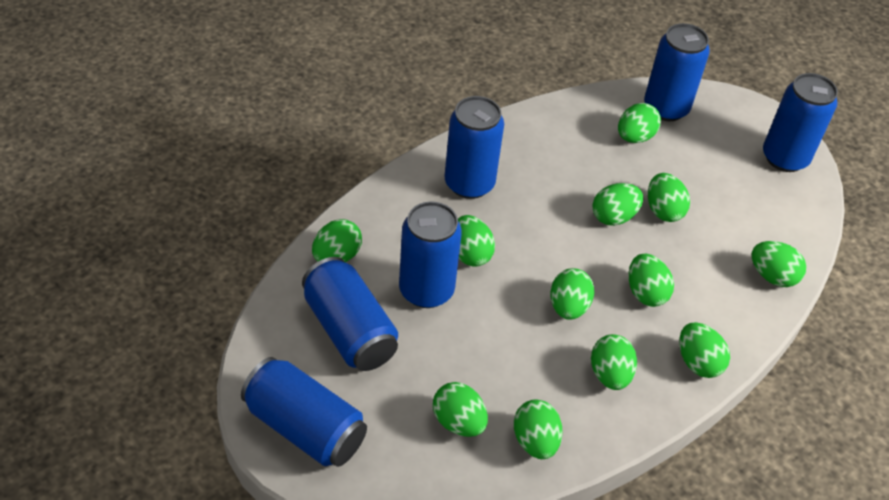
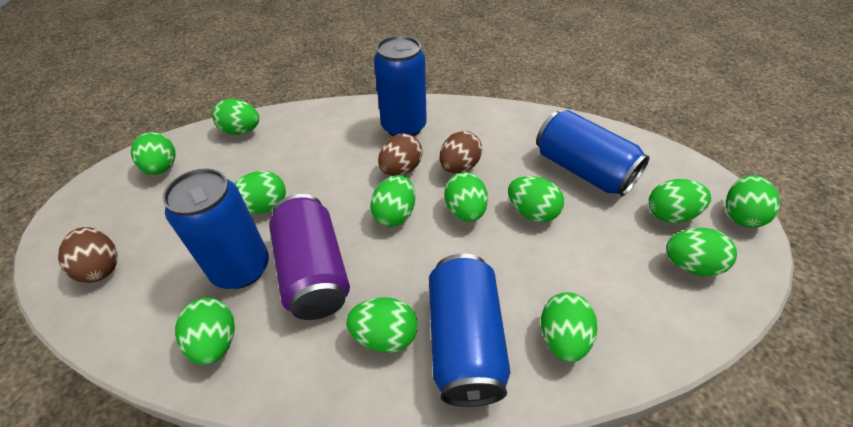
blue can: [241,357,367,467] [302,257,398,371] [399,201,462,308] [445,96,504,199] [644,23,710,121] [763,73,838,172] = 6 -> [163,168,269,289] [374,36,427,136] [429,253,511,407] [536,110,650,196] = 4
brown egg: none = 0 -> [58,227,118,283] [378,134,422,176] [440,131,482,173] = 3
purple can: none = 0 -> [269,194,350,320] = 1

